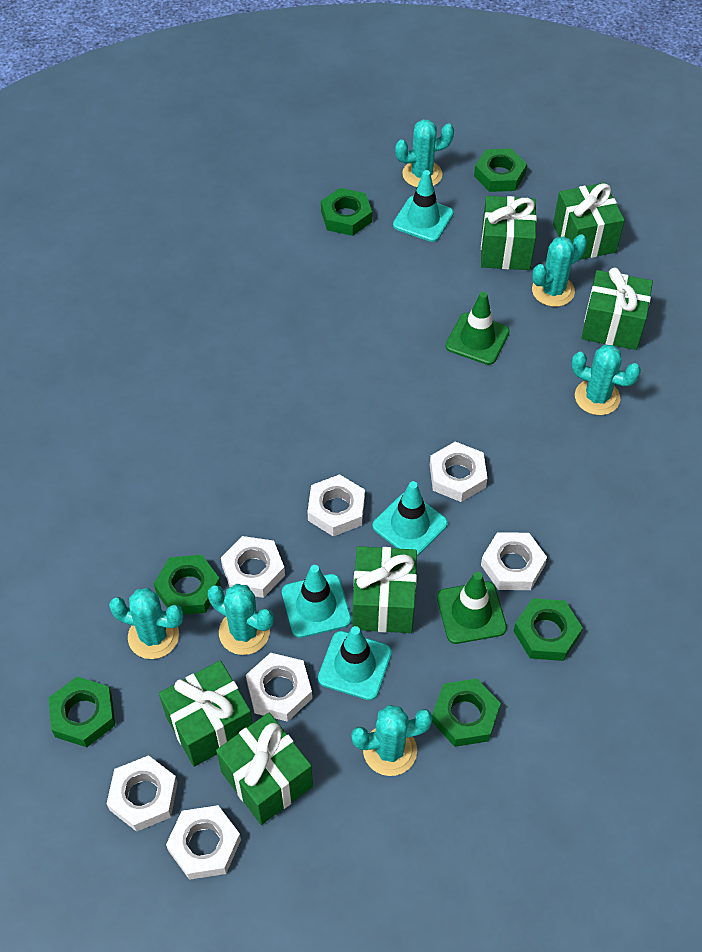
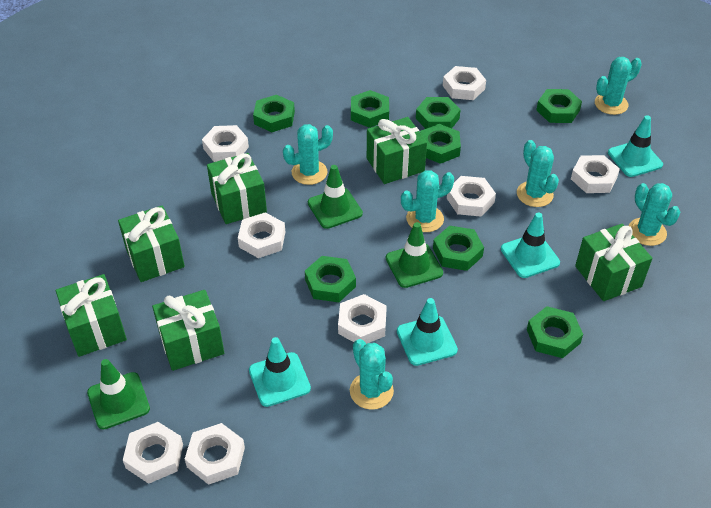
green nut: [49,676,115,747] [154,555,221,615] [321,188,372,236] [432,678,501,747] [474,149,527,192] [514,598,583,661] = 6 -> [253,95,295,132] [305,256,356,302] [351,90,389,128] [416,97,461,129] [420,124,461,164] [433,226,484,271] [527,306,583,358] [537,89,582,123] = 8
green traffic cone: [437,572,507,644] [446,292,510,365] = 2 -> [87,359,150,430] [308,165,363,229] [386,222,443,288] = 3
white nut: [107,755,178,832] [166,805,241,880] [221,536,285,598] [246,653,312,722] [307,474,365,536] [430,442,487,502] [481,532,547,590] = 7 -> [123,422,183,484] [185,423,245,485] [202,125,249,162] [238,212,285,258] [338,294,387,344] [443,66,486,100] [447,176,496,217] [571,155,620,193] = 8

